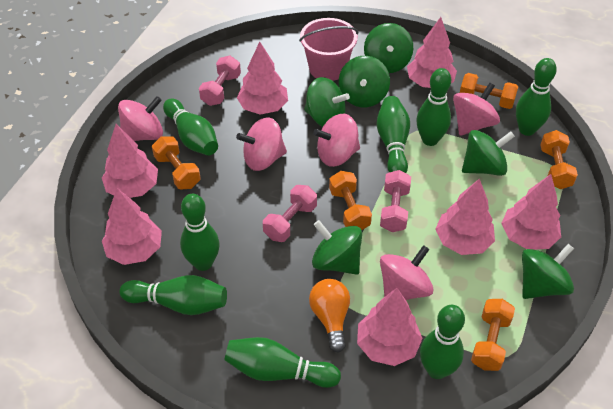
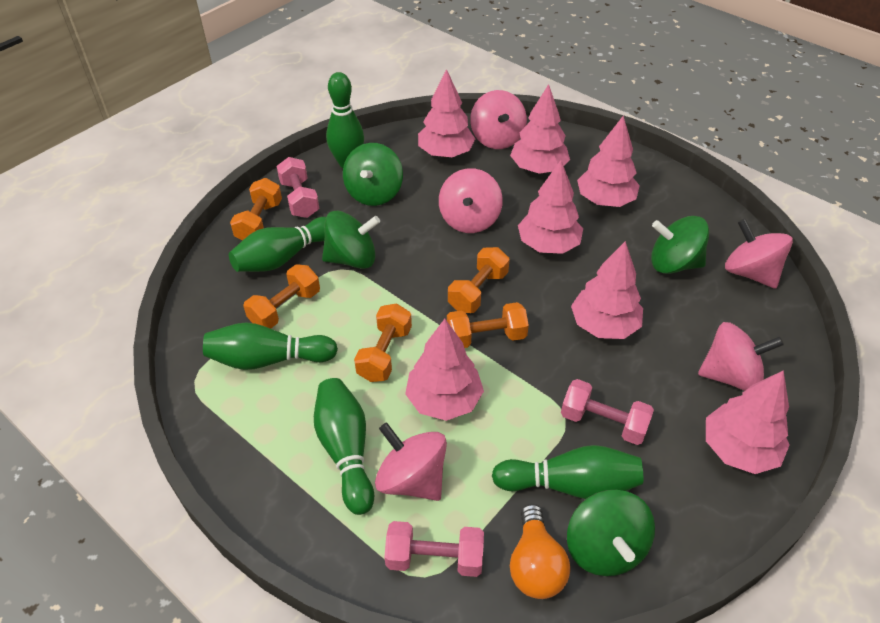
green bowling pin: [120,275,227,315] [163,99,218,155] [180,194,220,271] [225,337,341,388] [376,96,410,173] [416,68,451,146] [420,305,465,379] [516,58,557,136] = 8 -> [203,322,338,370] [229,217,326,272] [314,378,374,515] [326,72,364,168] [492,445,643,499] = 5
green spinning top: [304,77,350,127] [312,220,362,275] [339,56,390,107] [364,23,413,73] [462,130,515,176] [522,244,574,299] = 6 -> [322,211,380,269] [343,143,403,206] [567,490,655,576] [651,216,709,274] = 4
pink bucket: [299,18,358,81] = 1 -> none = 0

